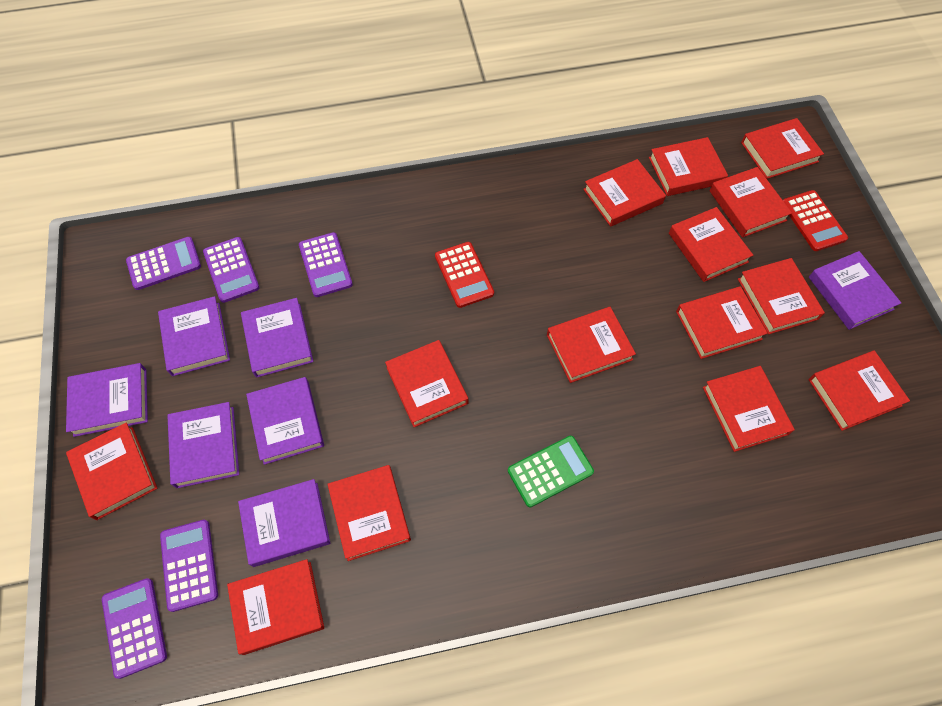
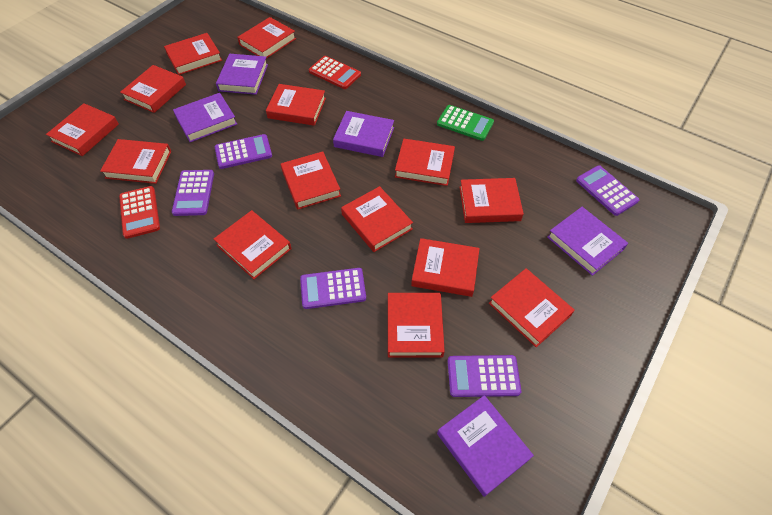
purple book: [66,363,148,437] [158,296,230,376] [168,402,239,488] [238,479,330,567] [241,298,314,378] [246,377,324,465] [809,251,901,330] = 7 -> [173,93,237,142] [216,54,268,95] [333,111,394,157] [437,395,534,497] [547,207,628,276] = 5

